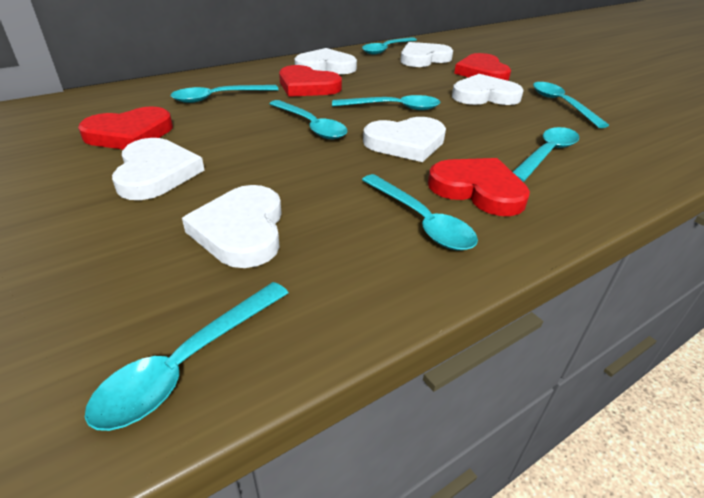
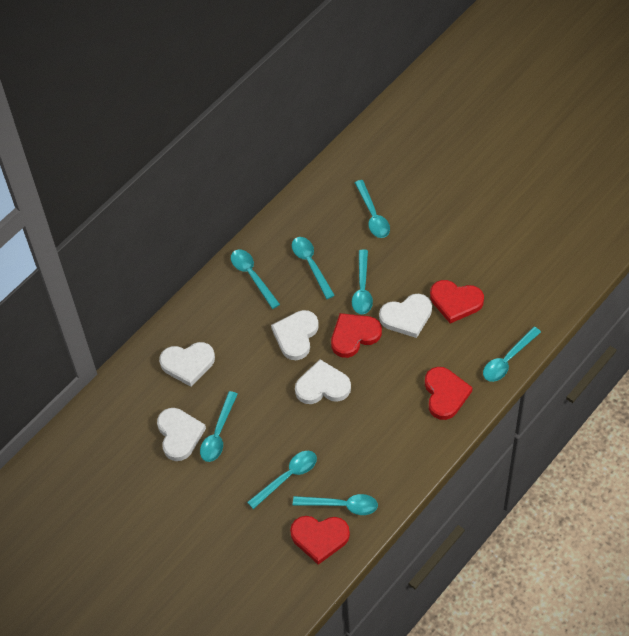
white heart: [112,138,204,200] [182,185,282,268] [294,48,357,74] [363,117,446,162] [401,42,453,67] [452,74,524,105] = 6 -> [157,408,206,461] [159,342,215,387] [271,310,319,360] [295,360,351,404] [379,294,432,338] = 5

